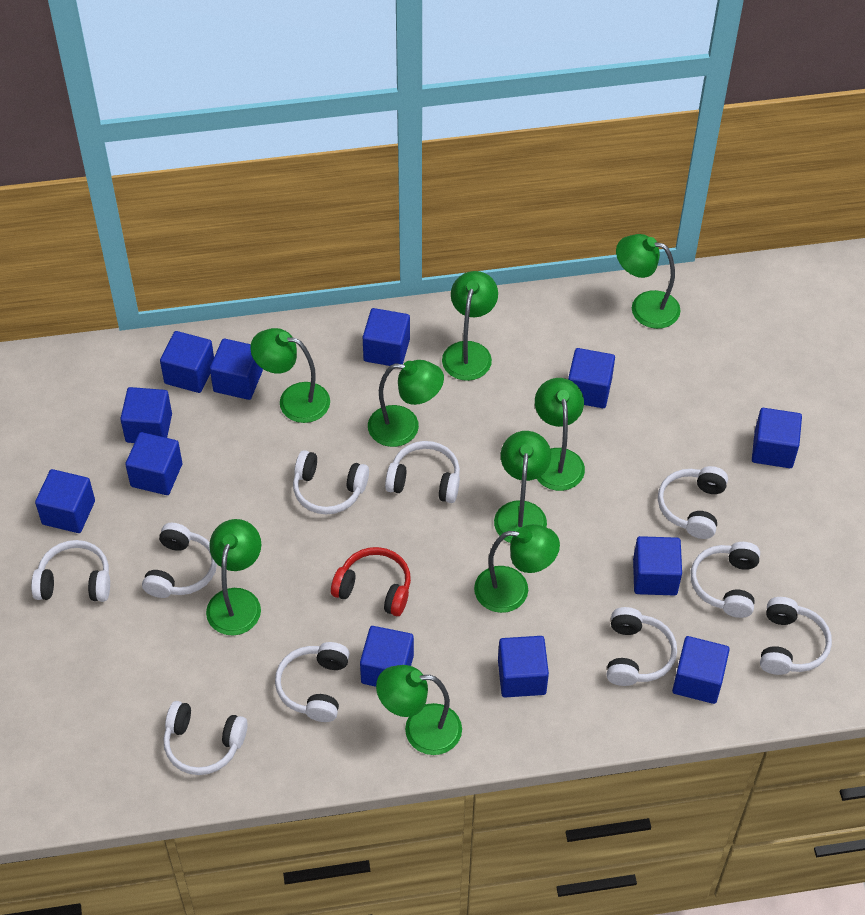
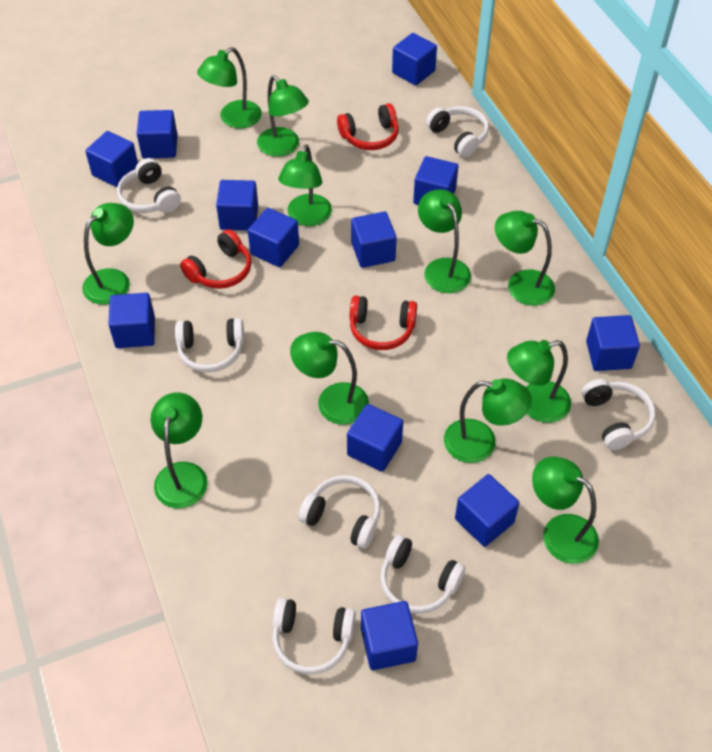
green lamp: [206,519,261,636] [250,328,330,423] [368,360,444,447] [376,665,462,755] [442,271,498,381] [474,524,560,613] [494,431,551,543] [535,378,585,491] [616,234,681,329] = 9 -> [82,203,134,305] [151,392,208,508] [197,47,262,128] [257,75,309,157] [278,144,332,226] [290,332,369,425] [418,190,471,293] [444,379,532,463] [495,211,555,306] [507,340,571,423] [532,457,599,564] = 11
red headphones: [331,547,411,616] = 1 -> [180,229,251,289] [337,103,399,150] [350,295,417,350] = 3
white headphones: [31,540,110,602] [142,523,217,598] [163,701,248,775] [275,642,350,722] [293,450,369,514] [385,441,460,503] [607,607,677,686] [658,466,728,539] [691,542,760,618] [760,597,832,675] = 10 -> [117,158,181,213] [175,318,244,373] [272,598,356,675] [299,475,381,549] [380,535,465,614] [426,106,489,157] [582,379,656,450] = 7

